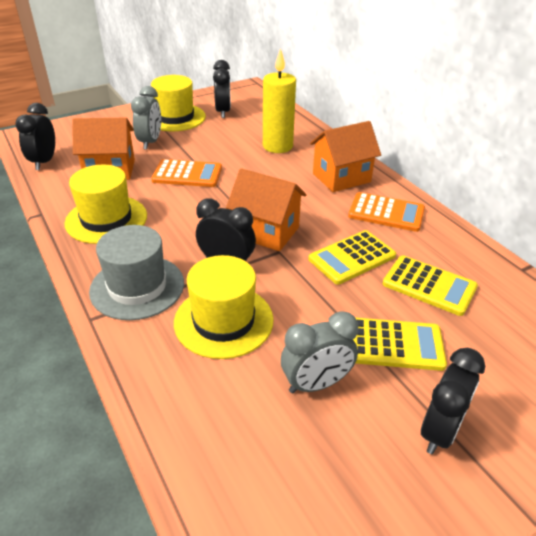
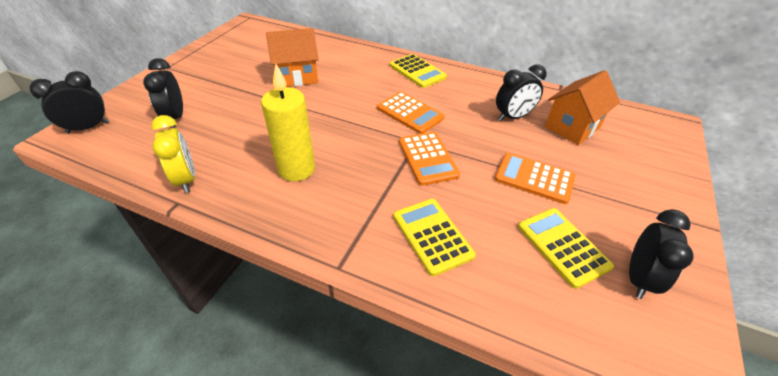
grey clock: [131,86,161,150] [281,311,358,393] = 2 -> none = 0
grey hat: [89,225,184,320] = 1 -> none = 0
orange calculator: [151,159,222,187] [348,192,425,232] = 2 -> [377,92,445,134] [399,132,460,186] [495,153,575,204] = 3
orange house: [72,117,135,180] [226,168,307,251] [310,121,381,192] = 3 -> [266,28,319,87] [545,70,620,145] = 2
yellow clock: none = 0 -> [151,115,195,193] = 1
yellow hat: [64,165,147,244] [151,75,206,131] [174,255,274,359] = 3 -> none = 0

